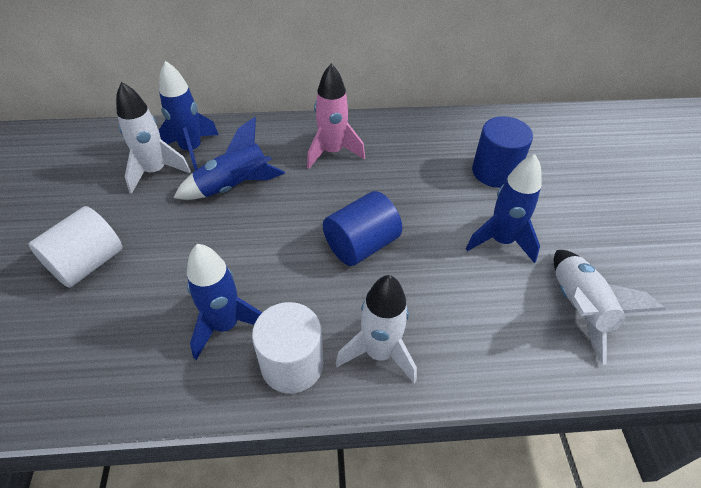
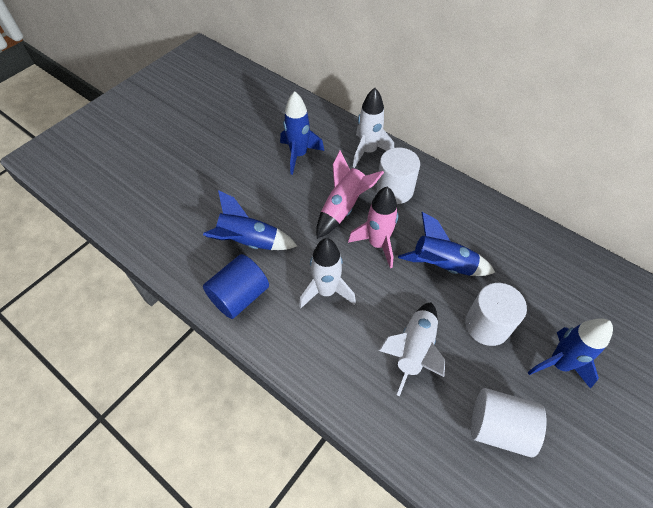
blue cylinder: [323,191,402,266] [472,116,533,188] = 2 -> [203,254,269,319] = 1
pink rocket: [307,63,365,169] = 1 -> [316,150,384,239] [348,187,398,268] = 2
white cylinder: [29,206,123,288] [252,302,324,394] = 2 -> [377,147,420,204] [465,283,527,346] [471,388,547,457] = 3

